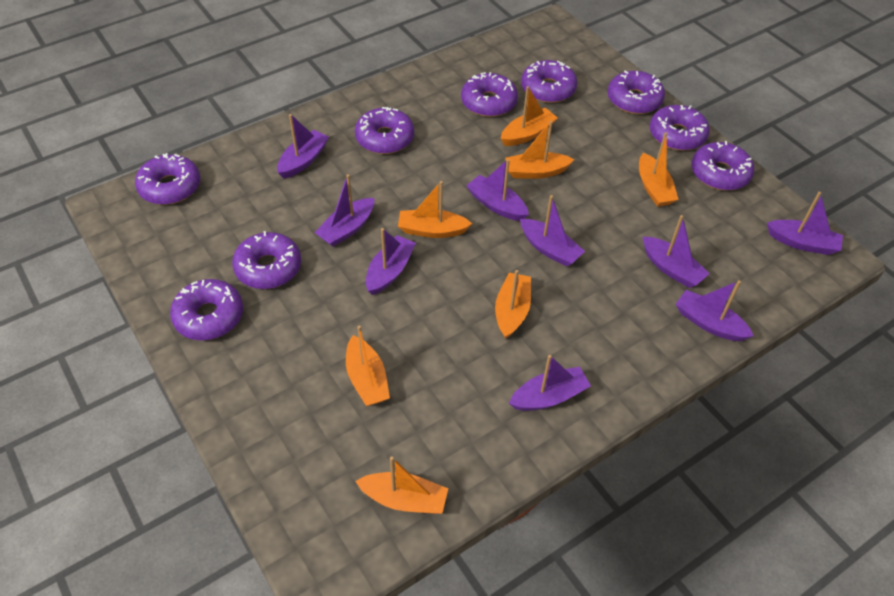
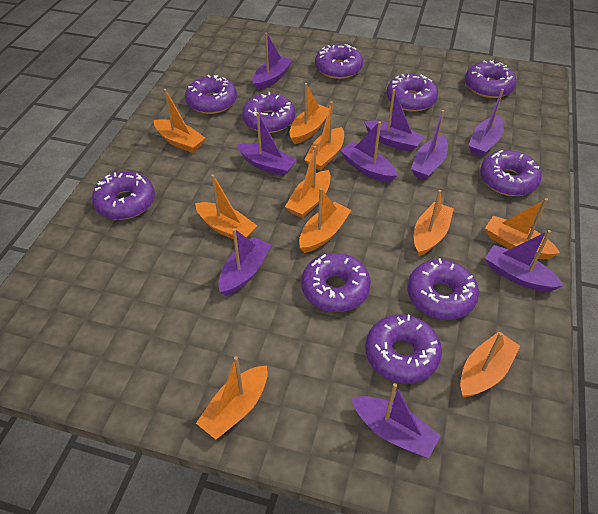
orange boat: [346,326,390,406] [356,456,448,514] [398,181,472,238] [495,270,531,339] [500,86,558,146] [505,121,575,179] [639,132,679,207] = 7 -> [154,89,205,153] [195,174,257,239] [196,356,267,440] [285,146,331,218] [289,83,329,144] [299,188,352,253] [304,101,344,171] [414,190,454,256] [460,332,520,398] [485,198,560,259] = 10
purple donut: [135,153,200,205] [170,279,243,340] [232,231,301,289] [355,107,414,154] [461,72,518,117] [521,60,577,103] [608,70,665,114] [650,105,710,151] [692,141,754,190] = 9 -> [92,171,155,220] [185,75,237,114] [242,92,295,133] [301,253,371,312] [315,44,363,79] [365,314,442,384] [386,74,438,112] [407,258,479,320] [465,60,517,98] [480,150,542,196] = 10

